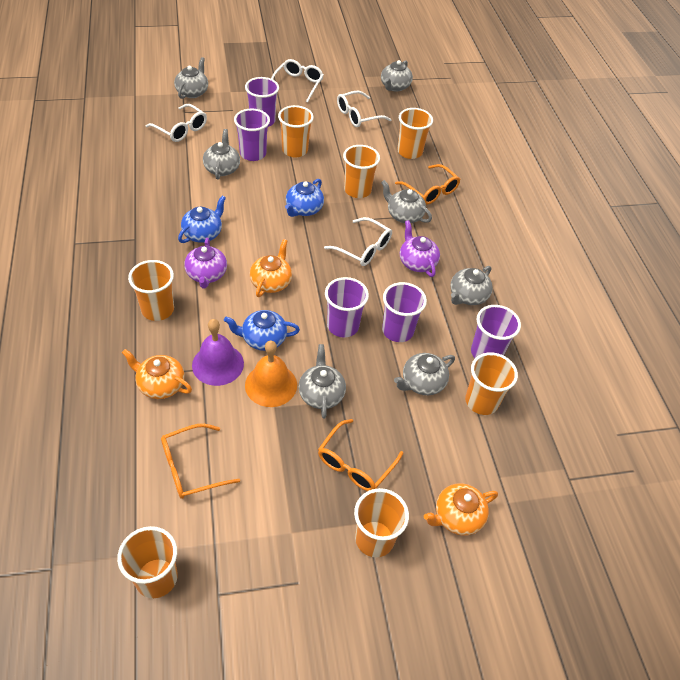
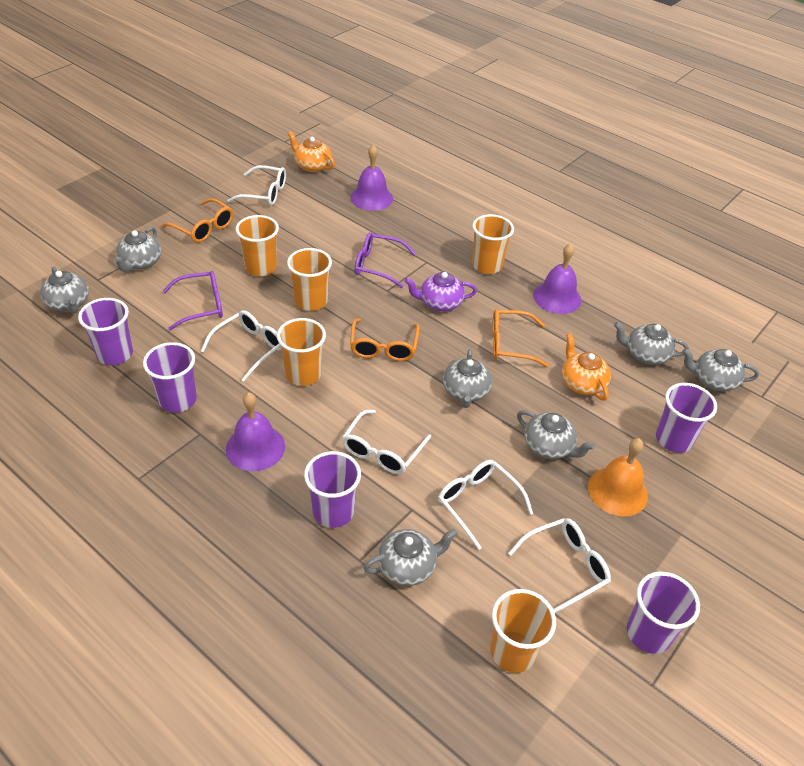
blue teapot: [178,196,226,243] [224,310,300,351] [285,179,324,217] = 3 -> none = 0
orange cup: [117,526,178,598] [128,260,174,321] [278,105,314,157] [343,145,380,198] [354,488,409,557] [397,108,433,159] [465,352,518,415] = 7 -> [236,215,279,276] [277,318,326,386] [287,248,332,311] [472,214,514,274] [490,589,556,673] = 5
orange teapot: [122,349,192,399] [250,239,292,297] [424,483,498,536] = 3 -> [288,131,335,172] [562,334,611,401] = 2
purple bell: [192,319,244,386] = 1 -> [226,392,285,471] [350,145,393,211] [533,244,581,314] = 3
purple glasses: none = 0 -> [163,271,223,330] [355,232,416,288] = 2
purple teapot: [184,238,227,288] [400,220,440,277] = 2 -> [404,272,477,311] = 1
white glasses: [145,104,207,142] [271,59,324,102] [324,217,392,266] [337,91,392,127] = 4 -> [201,310,282,382] [227,165,286,206] [342,410,431,474] [438,460,533,550] [508,518,611,613] = 5

